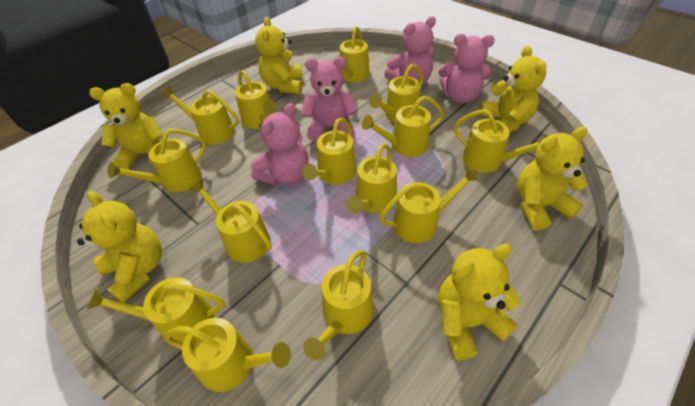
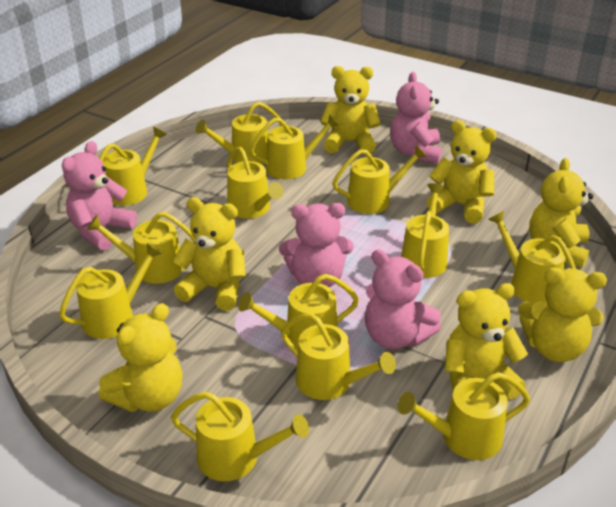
yellow teddy bear: [77,191,161,303] [89,83,163,170] [255,17,303,94] [438,244,521,360] [479,45,546,132] [517,126,588,231] = 6 -> [99,303,183,412] [173,197,246,311] [320,66,381,154] [427,120,497,224] [445,283,528,399] [518,268,607,362] [529,158,593,268] = 7
yellow watering can: [87,277,225,343] [108,129,206,192] [161,86,239,144] [164,318,291,392] [189,179,272,263] [235,70,277,129] [302,118,357,185] [303,250,374,360] [338,26,370,82] [346,143,397,214] [362,96,444,157] [369,64,424,123] [379,167,479,243] [453,109,548,173] = 14 -> [59,243,162,339] [87,212,196,284] [99,127,167,206] [171,392,309,482] [195,102,282,164] [227,147,284,219] [238,274,359,349] [250,114,340,179] [281,313,396,400] [332,145,427,214] [398,372,530,460] [401,183,449,278] [488,211,576,304] = 13

